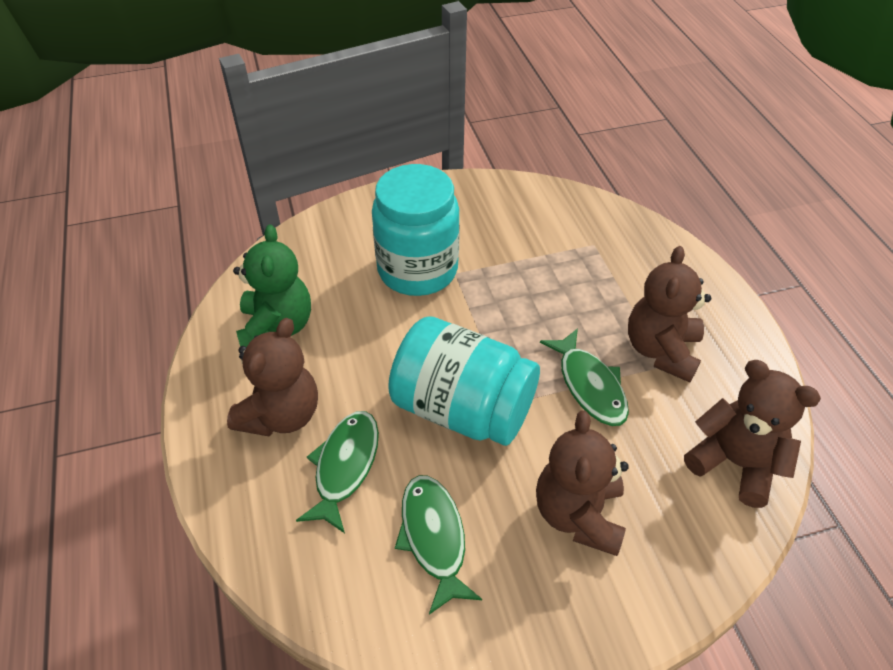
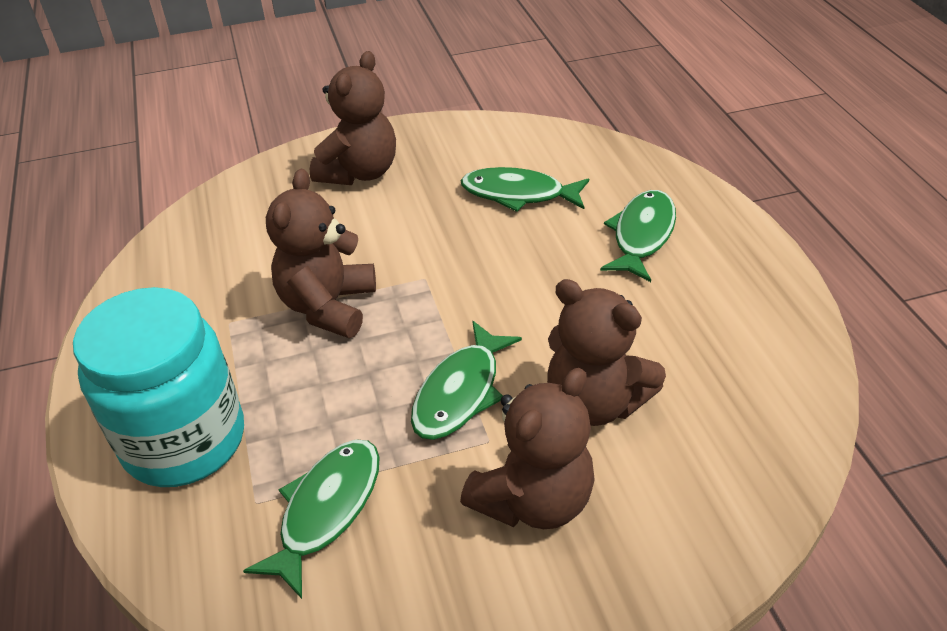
green fish: [296,411,379,533] [395,475,482,614] [540,328,629,426] = 3 -> [243,440,380,599] [411,321,522,440] [461,167,589,212] [600,190,676,282] = 4
green teddy bear: [233,224,311,347] = 1 -> none = 0
turquoise jar: [372,164,460,296] [388,316,540,446] = 2 -> [73,287,244,487] = 1

